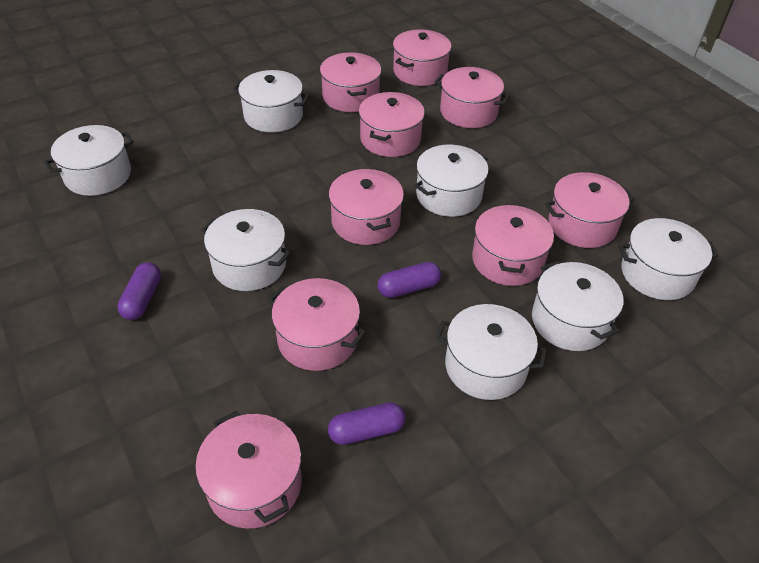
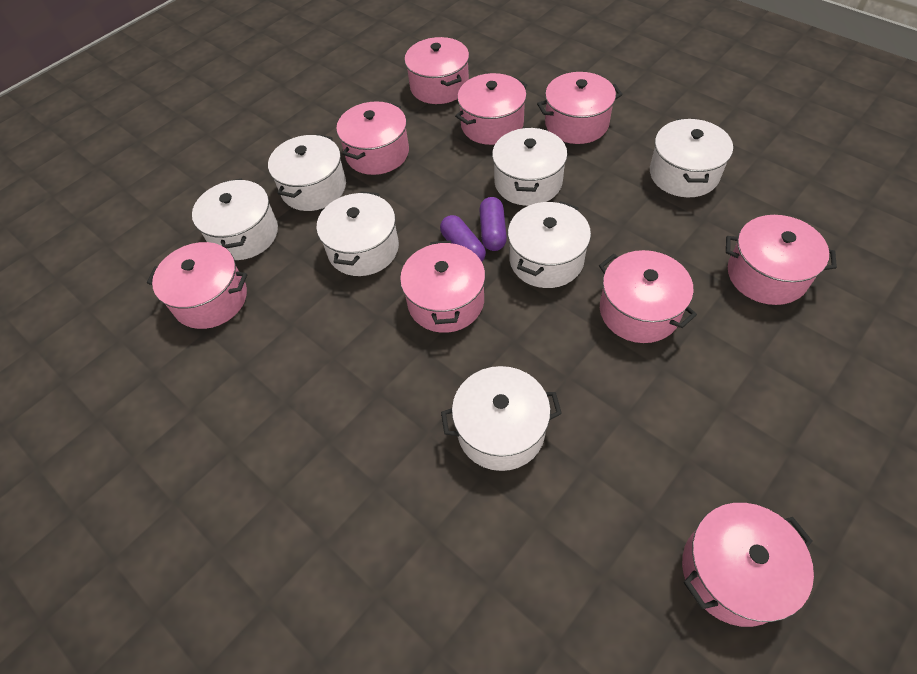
purple capsule: [117,262,161,320] [328,402,406,445] [377,262,441,298] = 3 -> [440,215,486,262] [479,197,507,251] = 2

